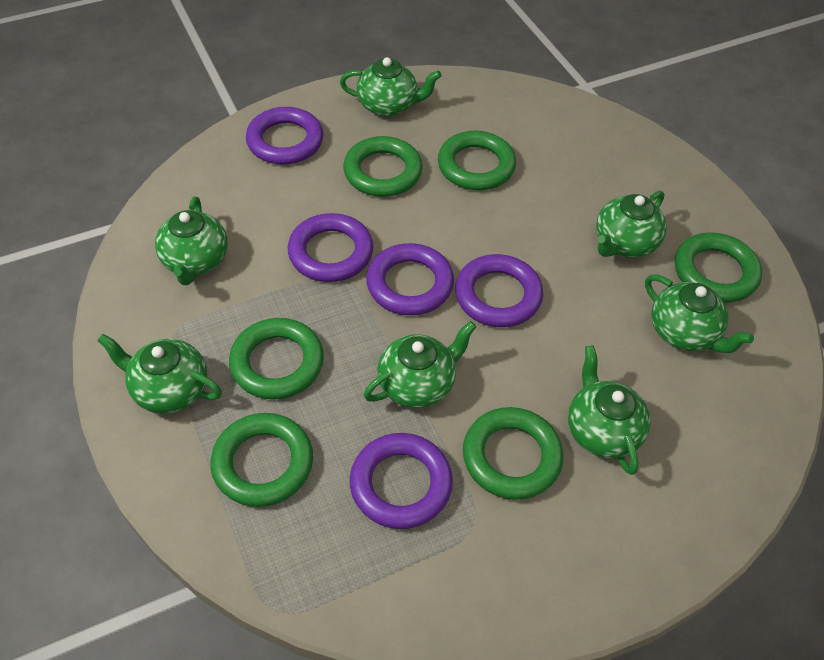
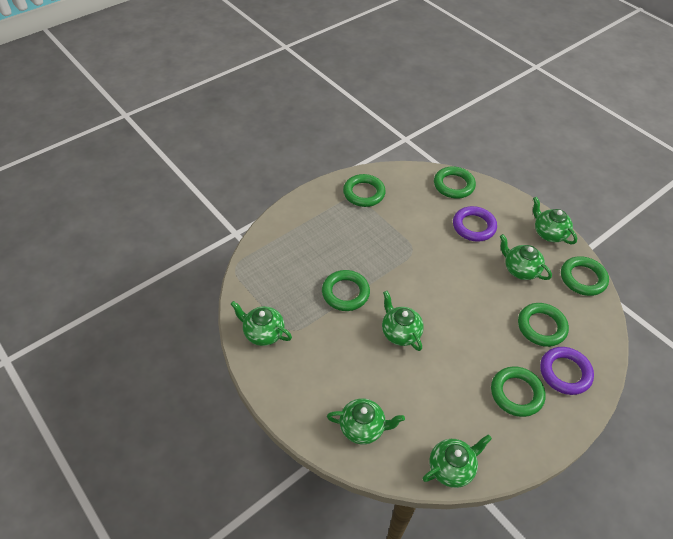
green teapot: [97,334,222,414] [155,197,228,285] [340,57,441,117] [364,321,476,408] [568,345,651,475] [596,191,667,258] [645,274,754,353] = 7 -> [230,301,292,346] [327,398,405,444] [382,291,424,351] [423,434,492,488] [500,234,552,280] [533,197,577,244] = 6
purple ring: [246,107,323,164] [288,213,373,282] [350,433,453,529] [366,243,454,315] [455,254,543,327] = 5 -> [453,206,497,242] [540,347,594,395] = 2

